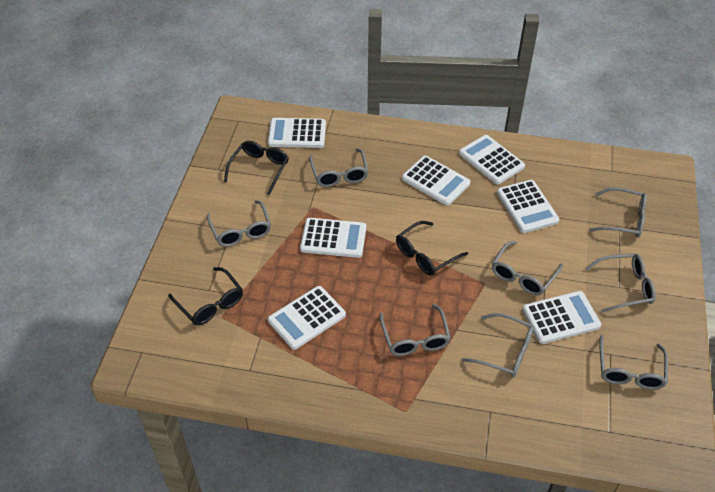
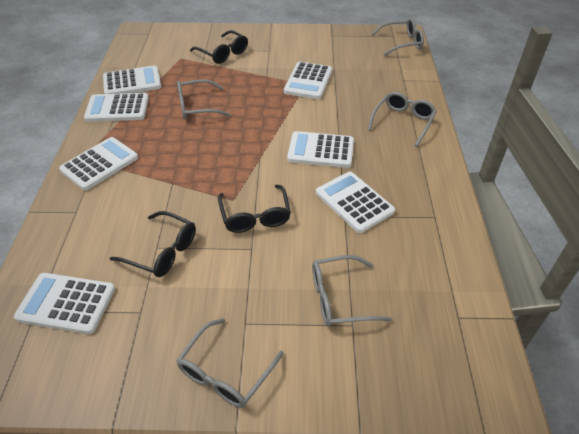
grey glasses: [207,200,271,247] [309,149,368,187] [379,304,451,356] [462,313,534,377] [492,241,563,295] [585,254,656,313] [589,187,647,238] [599,335,668,390] = 8 -> [176,318,284,408] [177,79,231,119] [312,255,392,327] [368,92,437,146] [372,18,424,56] = 5

